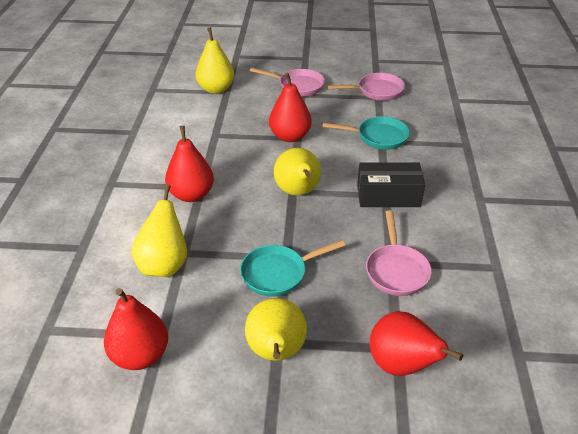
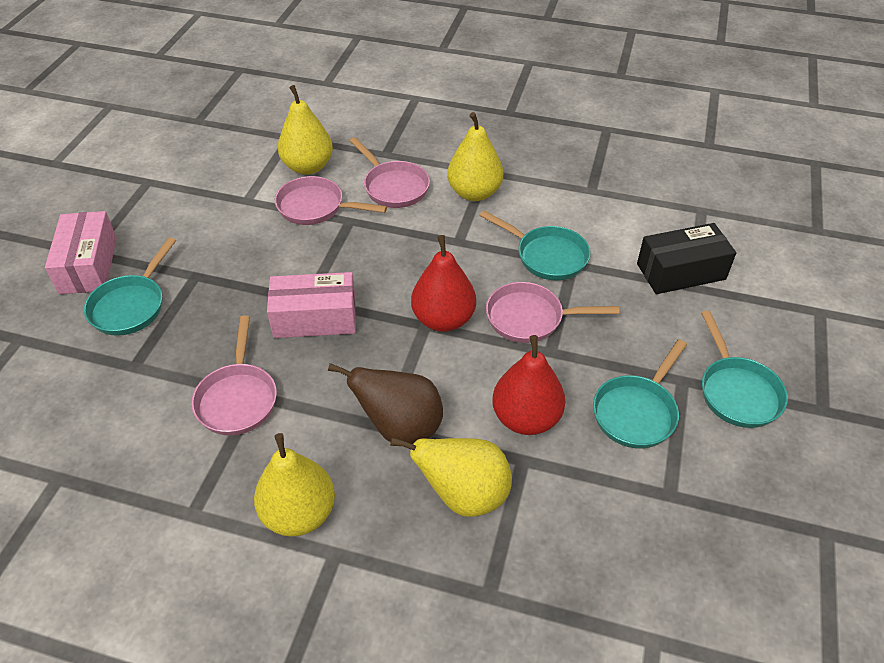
brown pear: none = 0 -> [328,363,443,444] = 1
pink box: none = 0 -> [45,211,117,294] [267,272,356,338] = 2
pink pan: [250,67,325,96] [327,73,405,101] [366,211,432,296] = 3 -> [191,316,277,436] [275,176,387,225] [350,137,430,208] [486,282,619,343] = 4
red pear: [104,288,168,370] [165,126,214,202] [269,72,312,142] [370,311,463,376] = 4 -> [411,235,476,332] [492,335,565,435] = 2
turquoise pan: [240,240,345,296] [323,117,410,150] = 2 -> [84,237,176,336] [480,210,591,280] [593,339,687,449] [701,310,788,428] = 4

